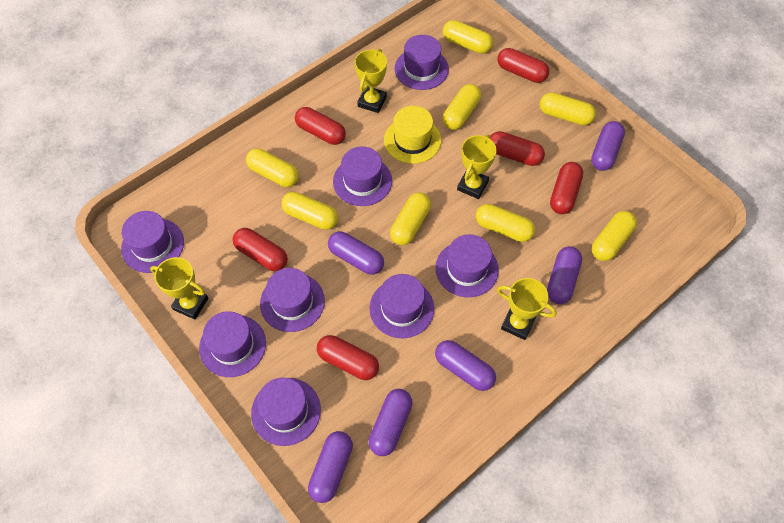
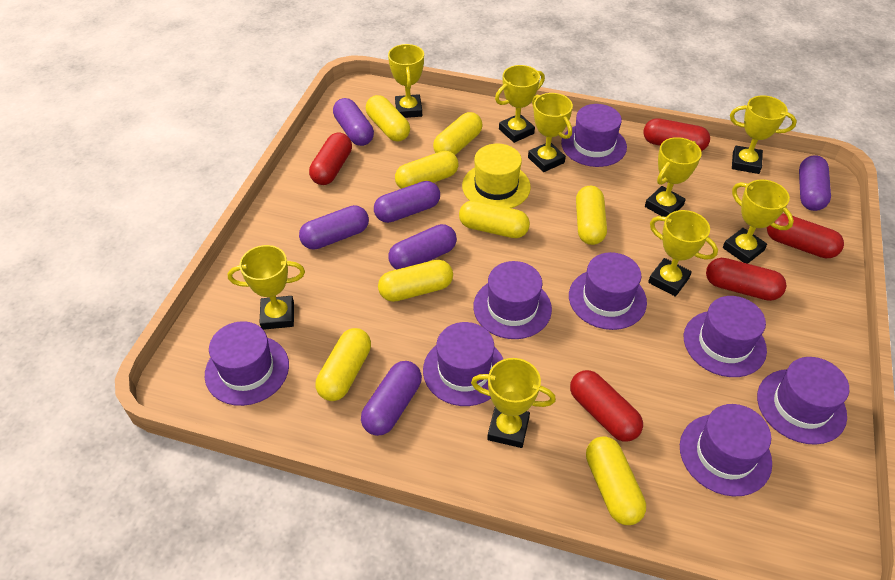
red capsule: [233,228,288,271] [295,107,346,145] [317,335,379,380] [490,131,545,166] [498,48,549,83] [550,162,583,214] = 6 -> [309,132,352,185] [570,370,643,441] [643,118,710,151] [706,258,787,301] [767,214,844,258] = 5
yellow trophy: [150,257,208,319] [354,49,387,113] [457,135,497,199] [497,278,556,340] = 4 -> [228,245,305,330] [388,44,424,118] [471,358,556,448] [495,65,545,143] [528,93,573,172] [645,137,702,217] [648,210,718,297] [723,179,794,264] [730,95,797,174] = 9

